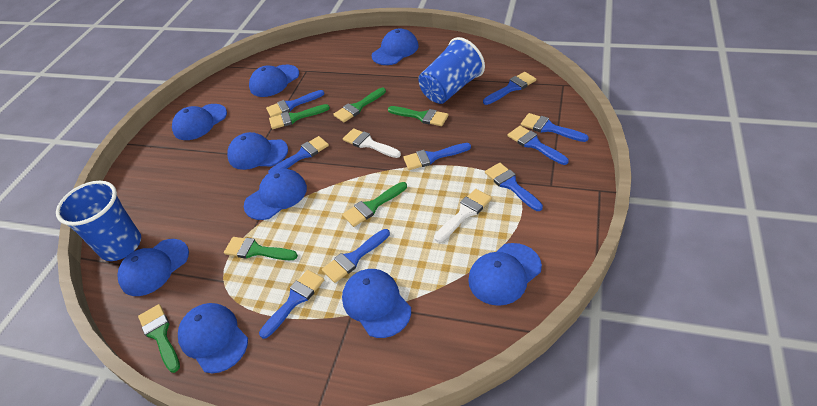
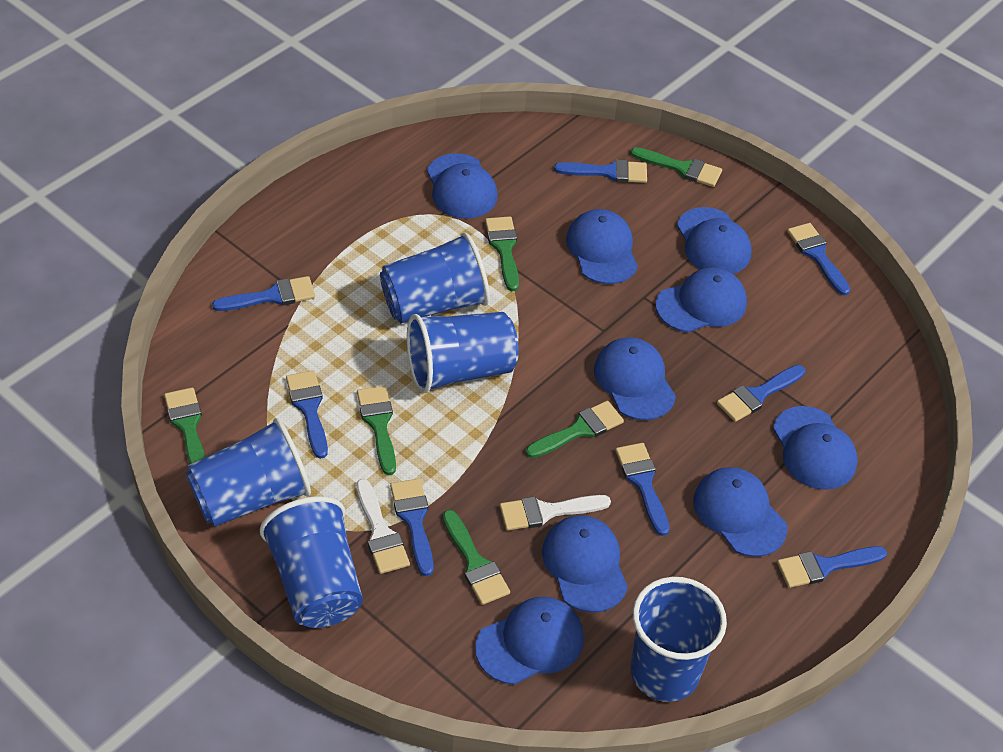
blue brush: [259,270,324,339] [266,90,325,117] [268,136,329,173] [322,229,390,283] [403,143,471,170] [483,72,536,105] [485,163,543,211] [508,126,569,165] [521,113,589,142] = 9 -> [212,276,315,311] [286,370,328,459] [390,478,433,576] [554,159,647,183] [615,443,670,536] [717,365,805,422] [777,546,887,588] [787,223,850,296] = 8
blue cup: [56,181,141,261] [418,37,485,104] = 2 -> [186,418,311,527] [260,496,363,628] [380,232,490,323] [407,312,519,393] [630,577,727,702] = 5

